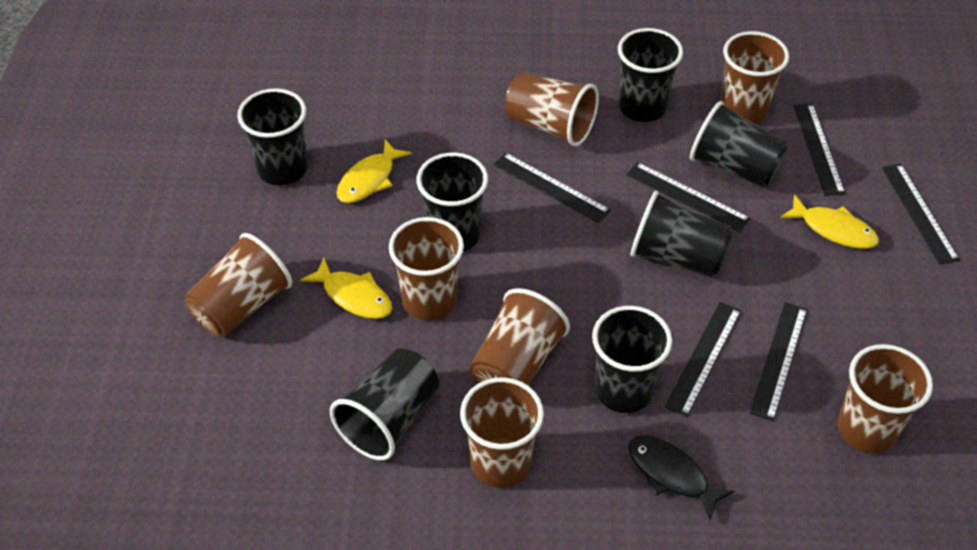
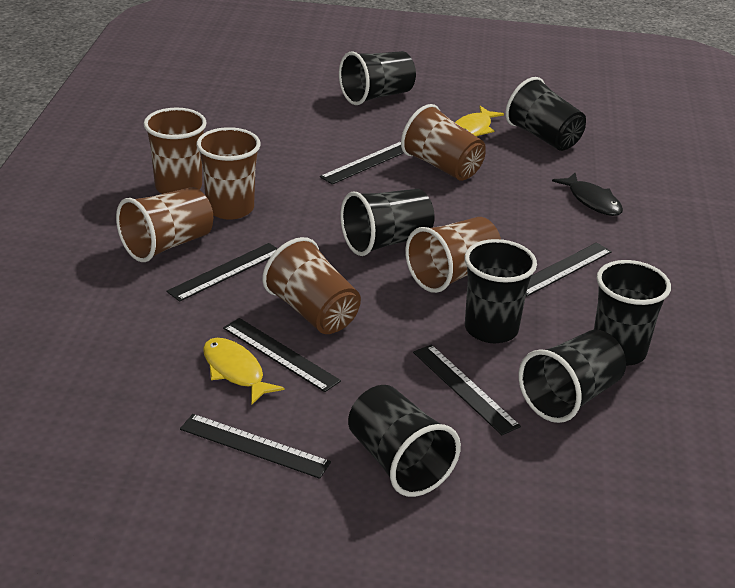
brown cup: [185,233,292,337] [389,217,464,321] [460,377,544,488] [470,288,570,385] [505,71,599,147] [720,31,789,124] [837,344,933,454] = 7 -> [116,187,213,262] [144,108,207,194] [196,127,261,220] [262,237,361,334] [401,104,486,181] [405,217,501,293] = 6
yellow fish: [300,258,392,319] [337,139,412,203] [780,194,879,249] = 3 -> [203,338,285,405] [455,106,504,137] = 2

